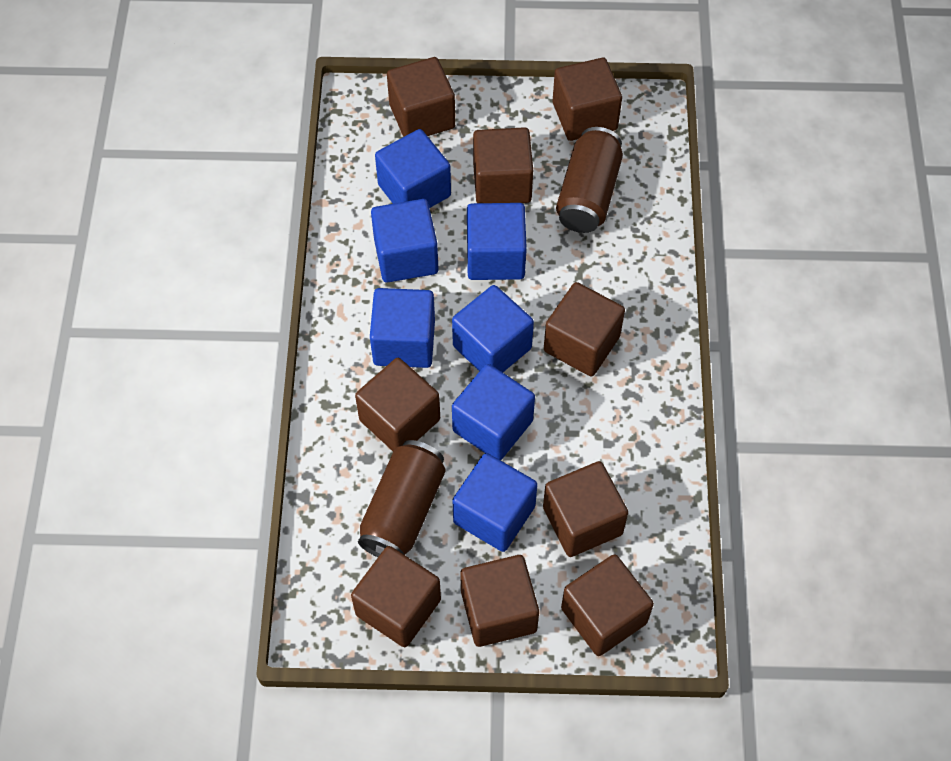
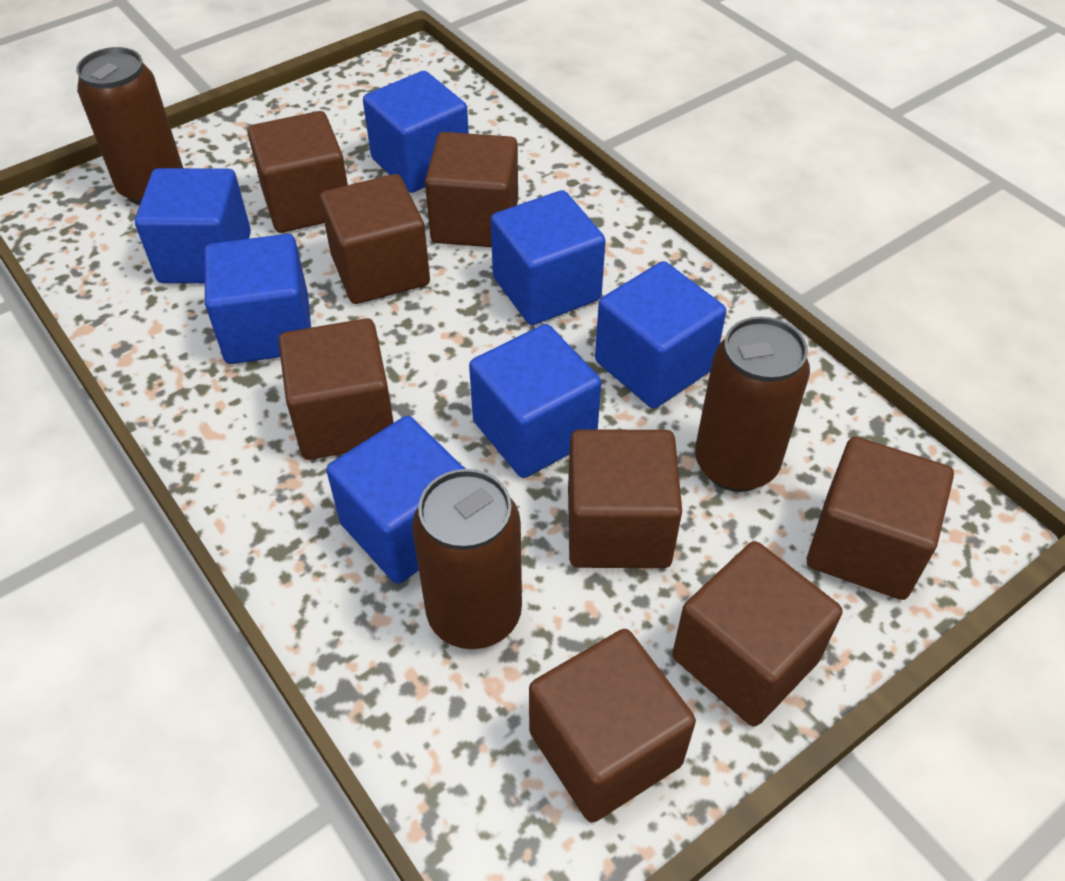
brown can: [358,440,446,557] [556,127,623,233] = 2 -> [76,47,183,205] [412,469,522,649] [695,317,810,492] = 3
brown cube: [351,546,441,647] [355,358,440,451] [387,57,455,137] [460,555,539,647] [473,127,533,203] [543,461,628,557] [544,282,625,377] [553,58,622,141] [561,554,654,656] = 9 -> [247,111,348,233] [278,318,394,460] [320,174,430,304] [425,132,518,247] [529,629,696,823] [568,429,682,568] [672,541,842,727] [807,437,954,600] = 8

